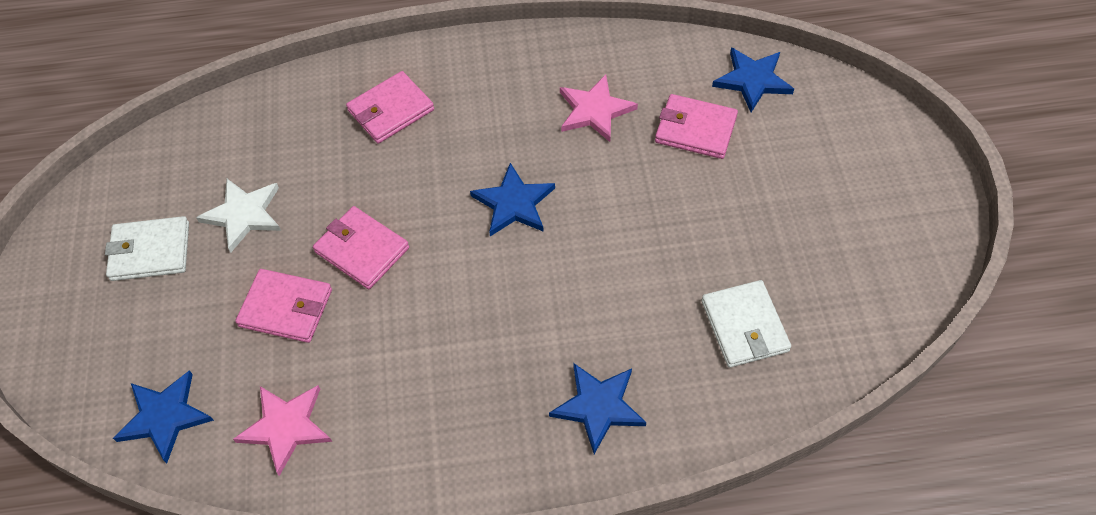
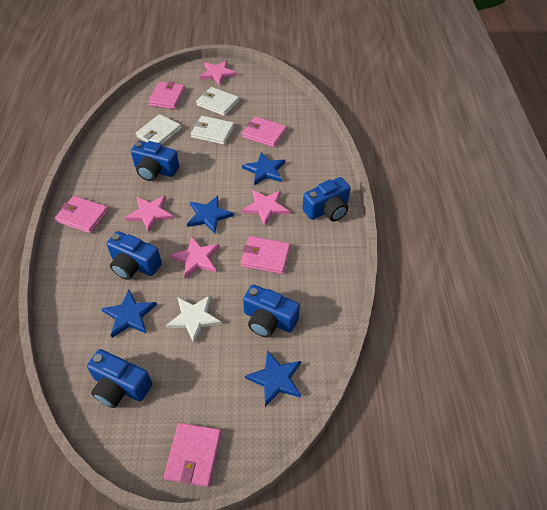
blue camera: none = 0 -> [87,349,152,408] [107,231,162,280] [131,141,179,181] [243,285,300,337] [302,177,351,221] = 5
pink star: [233,385,332,476] [560,74,638,142] = 2 -> [125,195,174,233] [170,236,220,279] [199,60,237,85] [242,190,289,226] = 4
pink wallet: [235,269,332,343] [313,206,409,289] [346,71,434,144] [655,94,738,159] = 4 -> [55,196,109,233] [148,81,185,109] [164,423,221,487] [241,236,290,274] [242,116,286,147] = 5
white wallet: [105,216,189,281] [702,280,791,367] = 2 -> [136,114,181,145] [191,116,234,145] [196,87,239,116] = 3

